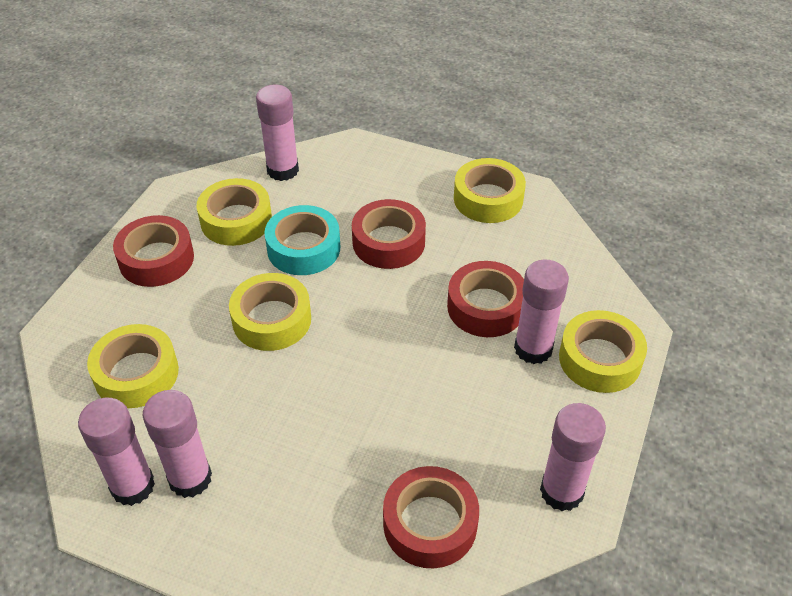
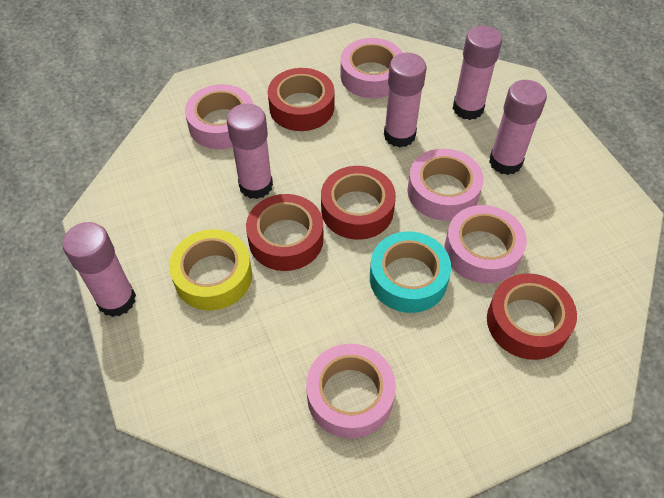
pink tape: none = 0 -> [185,84,253,149] [306,344,396,438] [340,38,403,98] [407,149,484,221] [444,205,527,284] = 5
yellow tape: [87,324,179,408] [197,178,272,246] [229,273,311,351] [454,158,526,223] [559,310,647,393] = 5 -> [169,229,252,310] = 1

